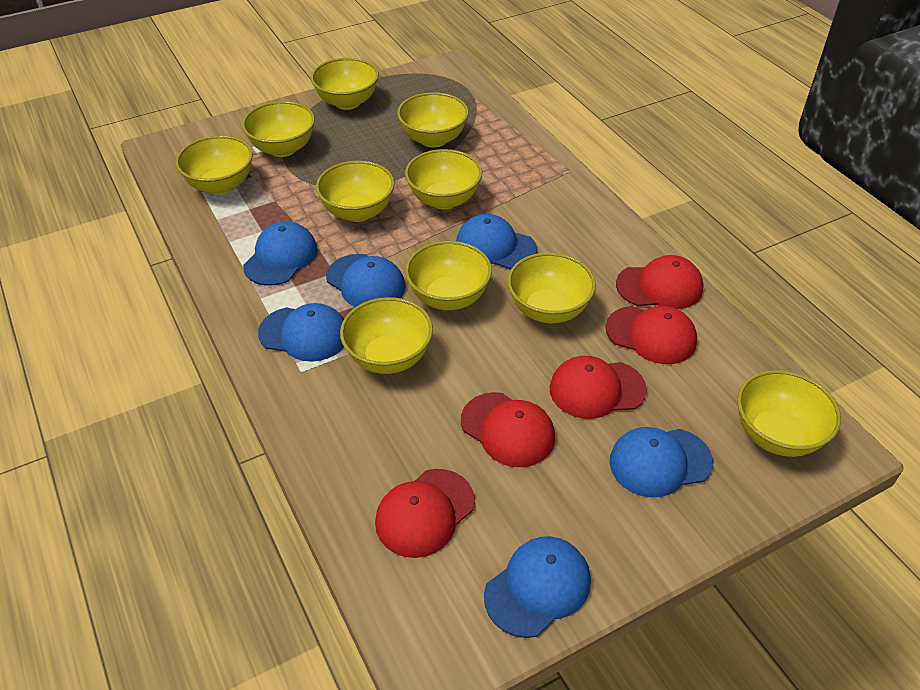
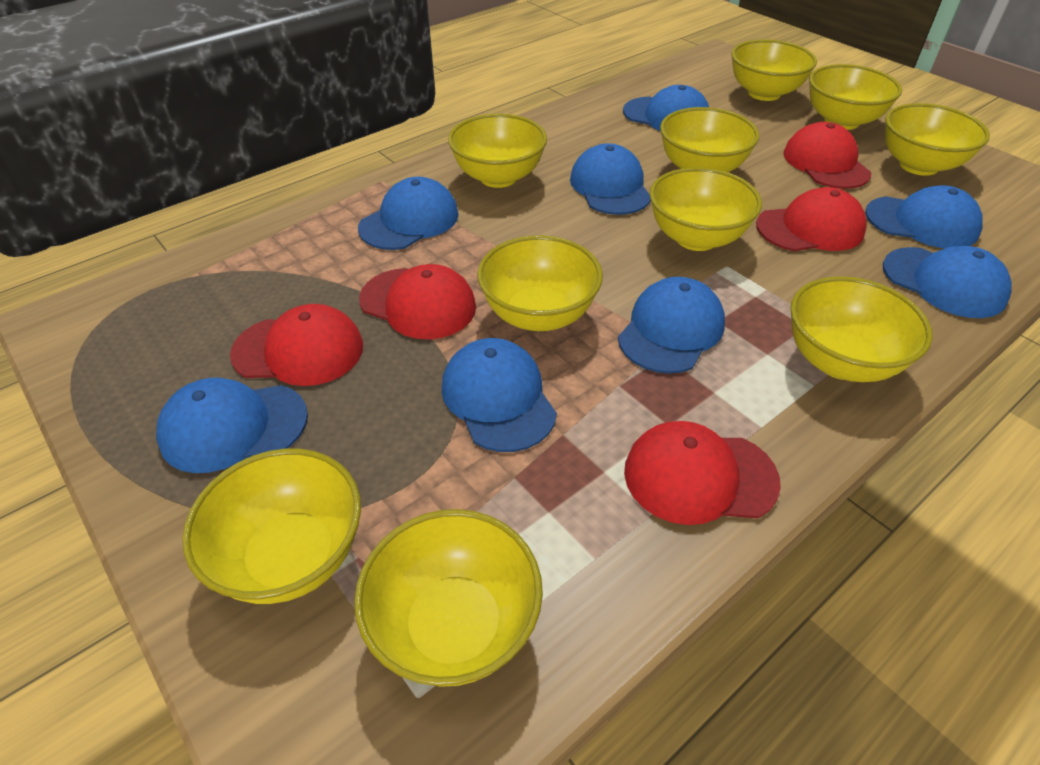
blue cap: [243,221,317,286] [258,303,344,362] [326,254,405,307] [456,214,537,269] [484,536,591,638] [610,427,713,498] = 6 -> [156,378,308,473] [358,177,459,250] [441,338,557,452] [570,143,651,215] [618,277,725,374] [623,85,709,131] [865,185,983,248] [883,246,1012,318] = 8

